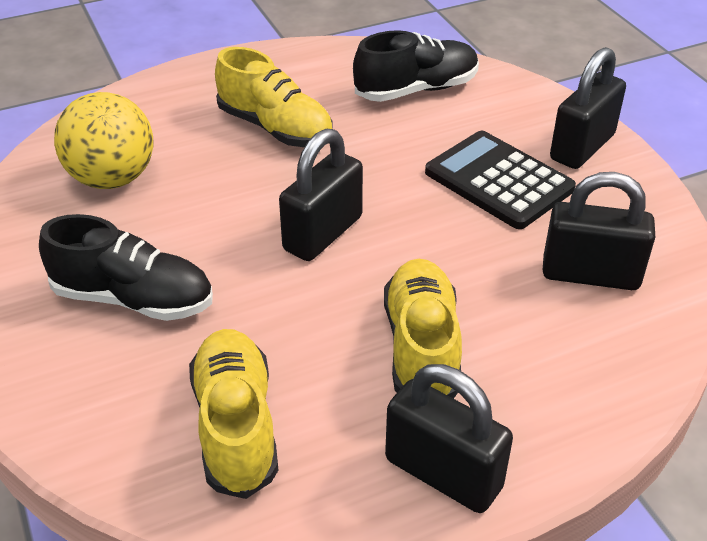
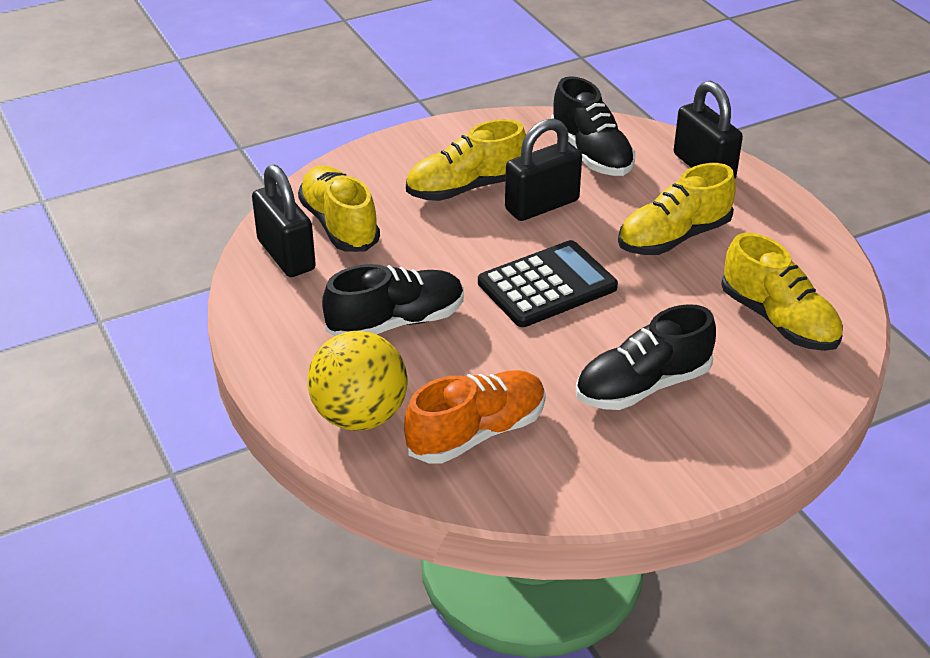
black padlock: [279,129,363,261] [385,364,513,513] [543,172,655,290] [550,47,626,169] = 4 -> [252,165,316,277] [505,118,582,221] [674,81,743,178] = 3
black shoe: [39,214,213,321] [353,30,479,102] = 2 -> [322,264,464,336] [551,76,635,176] [576,304,716,410] = 3
orange shoe: none = 0 -> [404,370,546,464] = 1
yellow shoe: [189,329,278,499] [215,47,333,147] [384,259,462,399] = 3 -> [298,165,380,252] [406,119,526,201] [618,163,736,255] [721,233,843,351] = 4

